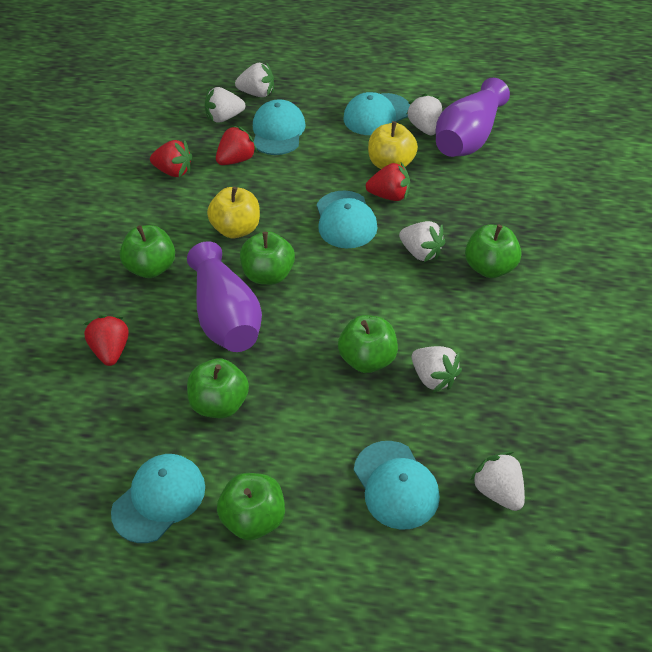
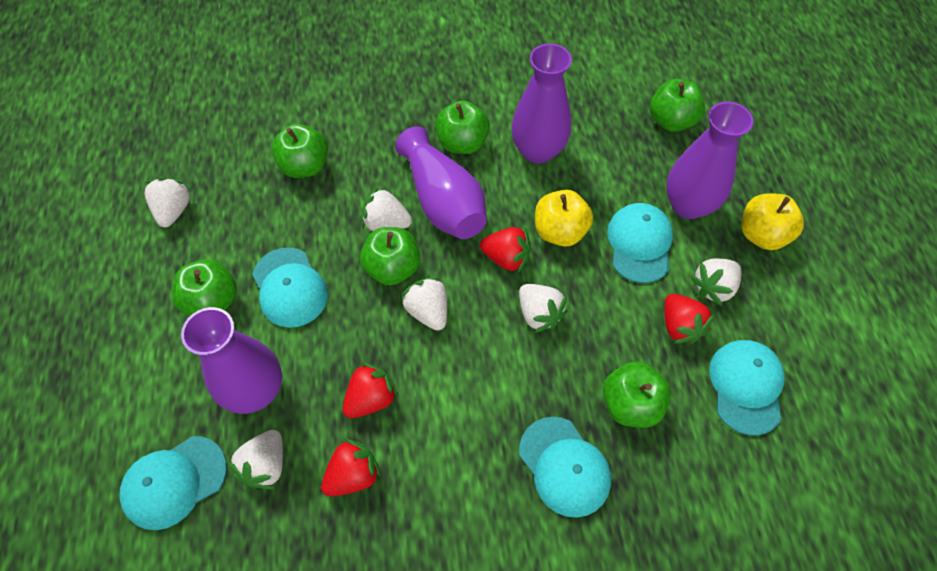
purple vase: [187,241,262,352] [435,78,510,157] = 2 -> [181,307,282,414] [395,126,487,239] [511,43,572,164] [666,102,753,219] = 4

